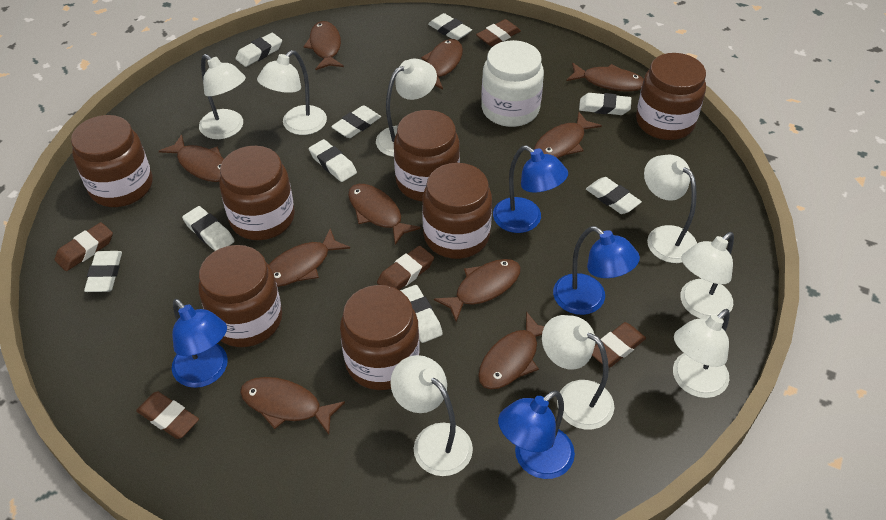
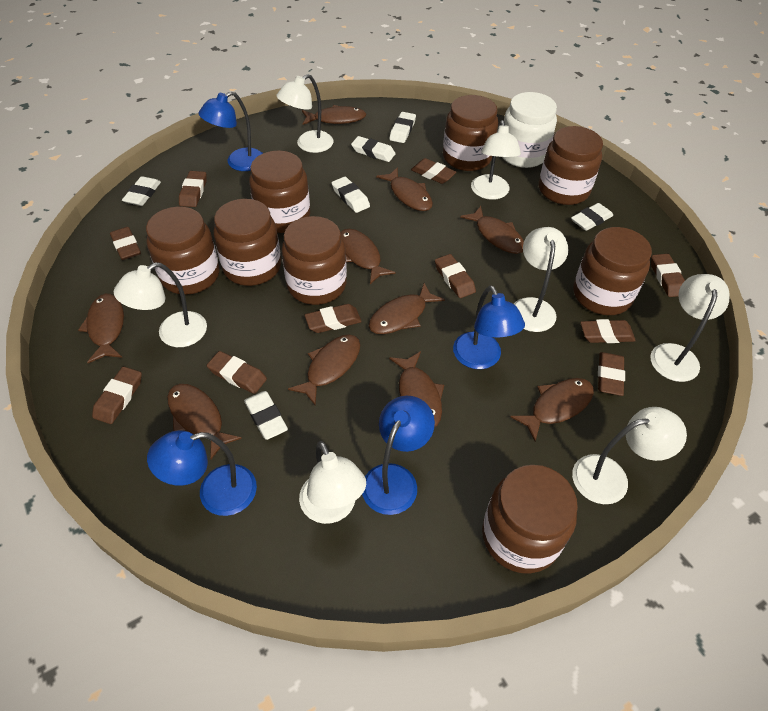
brown eraser: [55,222,113,271] [136,391,199,439] [377,246,434,290] [476,19,521,46] [592,322,646,368] = 5 -> [92,367,142,424] [110,227,141,260] [179,171,206,207] [207,351,267,394] [305,304,362,333] [411,158,456,184] [435,254,476,298] [580,319,636,343] [598,352,625,396] [651,254,685,297] = 10
brown jar: [71,115,152,207] [198,245,282,347] [219,146,295,240] [340,285,420,390] [394,110,460,201] [422,163,492,259] [636,53,706,140] = 7 -> [146,207,219,295] [213,199,281,286] [249,151,310,233] [282,216,347,305] [443,95,499,171] [482,465,578,573] [539,126,603,205] [573,227,652,315] = 8
white eraser: [84,251,122,292] [182,206,235,251] [236,33,282,67] [309,139,357,182] [331,105,381,138] [400,285,443,343] [428,13,472,40] [579,93,631,115] [586,177,642,214] = 9 -> [122,176,161,206] [244,391,288,440] [332,177,370,213] [351,136,396,162] [389,112,416,143] [571,203,613,231] = 6
white lamp: [199,54,246,139] [257,50,327,135] [376,59,437,157] [390,355,473,476] [542,315,614,430] [644,155,697,263] [673,309,730,398] [680,232,734,319] = 8 -> [114,262,207,347] [276,74,333,153] [299,441,366,524] [471,120,521,200] [514,227,568,332] [572,407,687,504] [650,274,730,382] = 7

